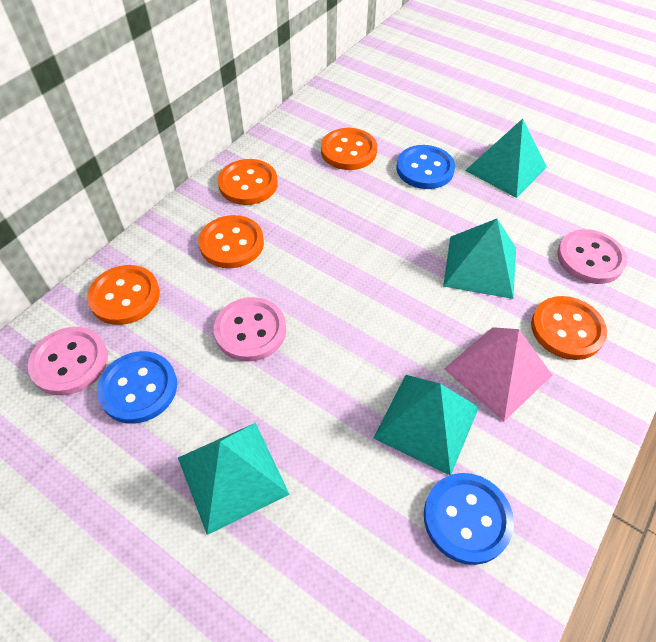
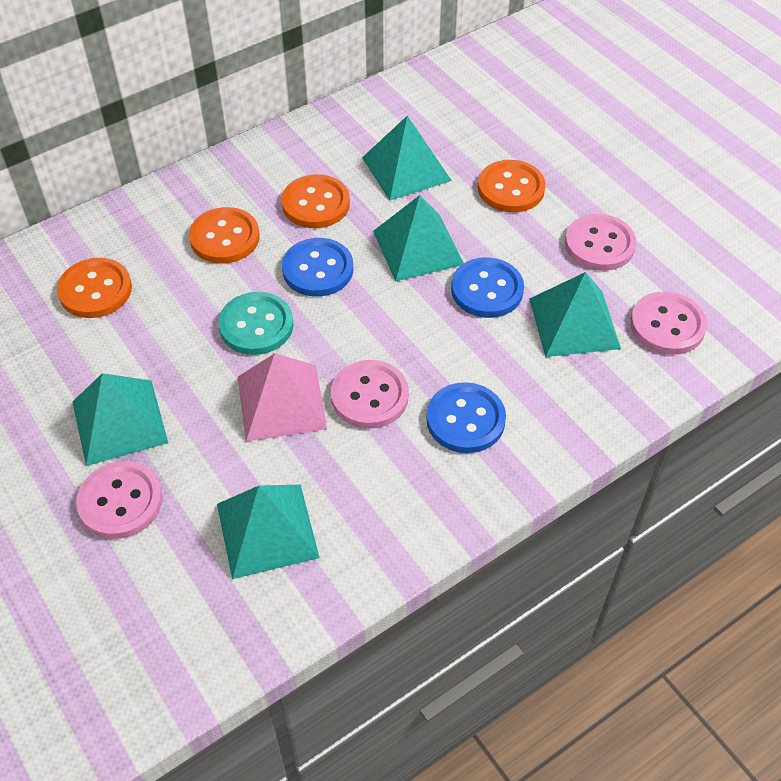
orange button: [87,265,160,325] [199,215,264,268] [218,159,278,205] [321,128,377,170] [531,296,607,360] = 5 -> [57,258,132,318] [189,207,260,264] [282,174,350,228] [478,160,546,213] = 4
pink button: [28,327,108,395] [214,297,286,362] [557,229,628,284] = 3 -> [76,461,163,539] [331,360,409,429] [565,214,637,271] [630,291,707,355] = 4
turquoise button: none = 0 -> [218,292,293,355] = 1
turquoise pyramid: [178,423,290,535] [373,375,479,475] [443,219,516,299] [465,119,547,198] = 4 -> [73,373,168,466] [217,485,320,579] [362,115,452,200] [373,195,464,282] [530,272,621,357] = 5

